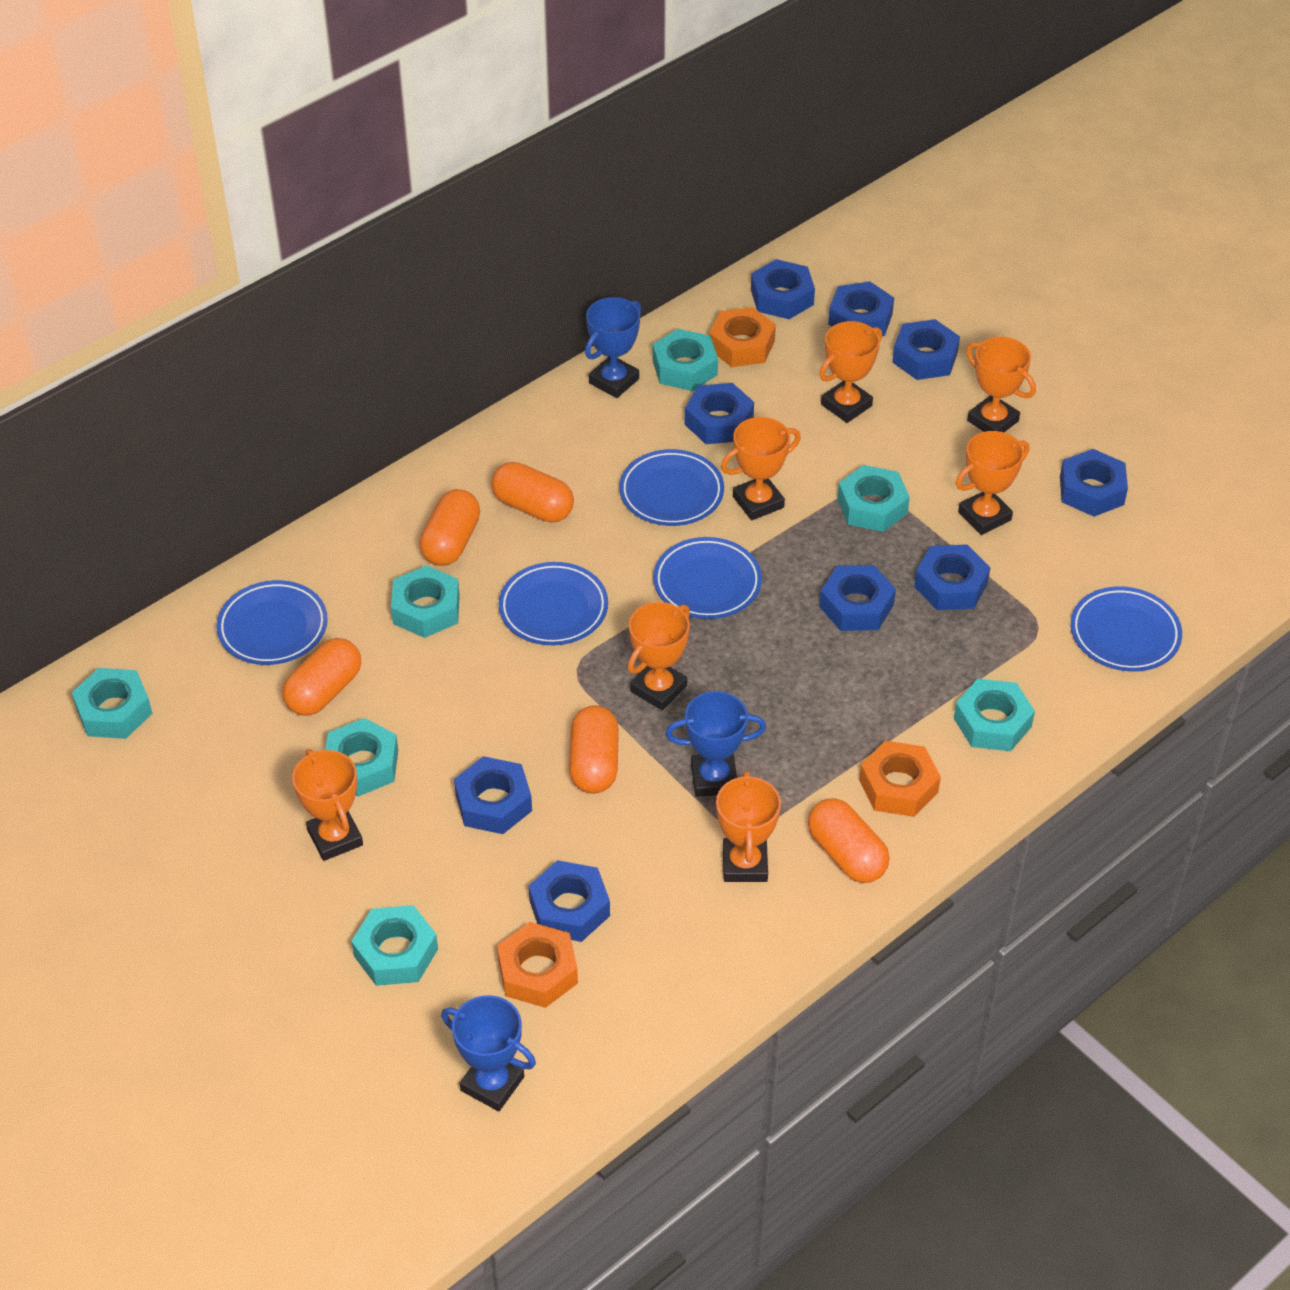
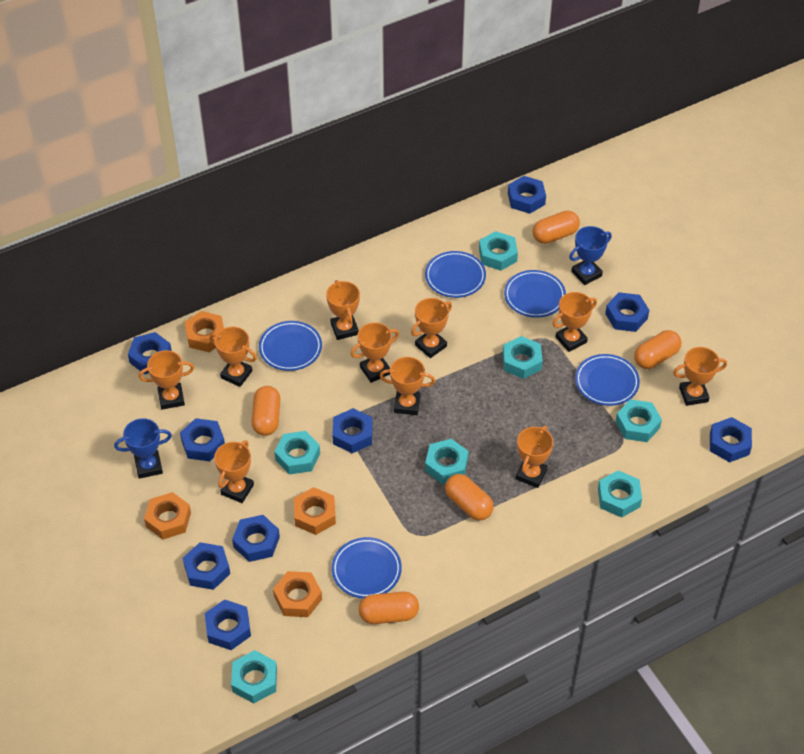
blue trophy: [441,995,536,1111] [585,297,641,398] [666,691,766,797] = 3 -> [114,418,172,479] [569,226,612,285] = 2
orange nut: [497,922,578,1008] [709,307,776,367] [859,741,941,817] = 3 -> [144,492,191,540] [185,311,224,352] [273,571,322,617] [294,487,336,535] = 4
orange trophy: [292,749,363,861] [628,602,690,711] [716,771,781,882] [721,417,801,520] [819,321,882,423] [956,431,1029,535] [966,337,1036,432] = 7 -> [138,350,194,409] [209,327,257,387] [214,440,254,503] [326,280,360,340] [350,322,399,383] [380,357,435,415] [411,298,452,358] [516,426,554,488] [552,292,597,352] [673,347,727,406] = 10

